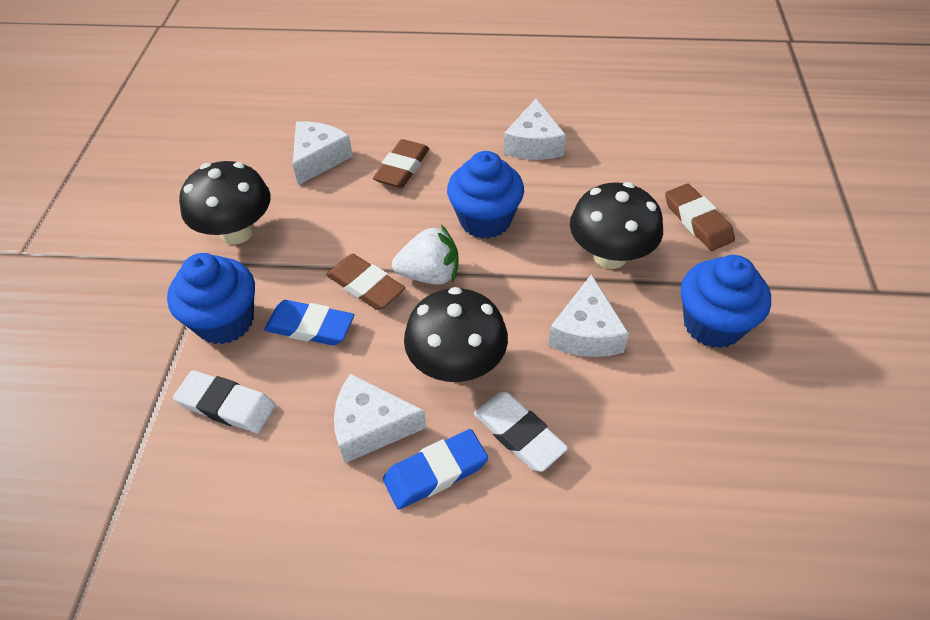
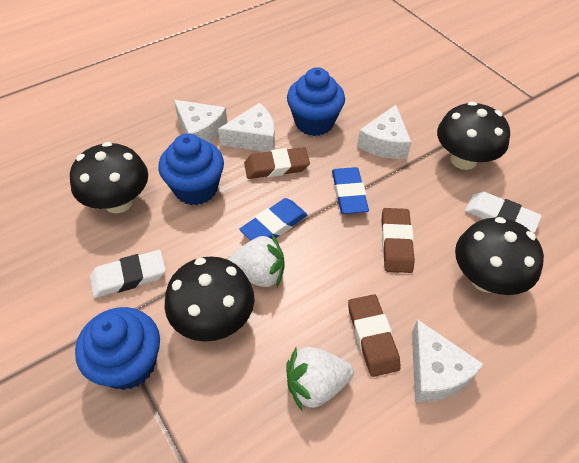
black mushroom: [179,161,271,245] [404,287,508,382] [570,182,663,269] = 3 -> [70,142,148,213] [165,256,255,342] [437,101,510,170] [455,217,544,295] = 4
white strawberry: [392,225,459,285] = 1 -> [227,234,284,287] [286,347,354,411] = 2

